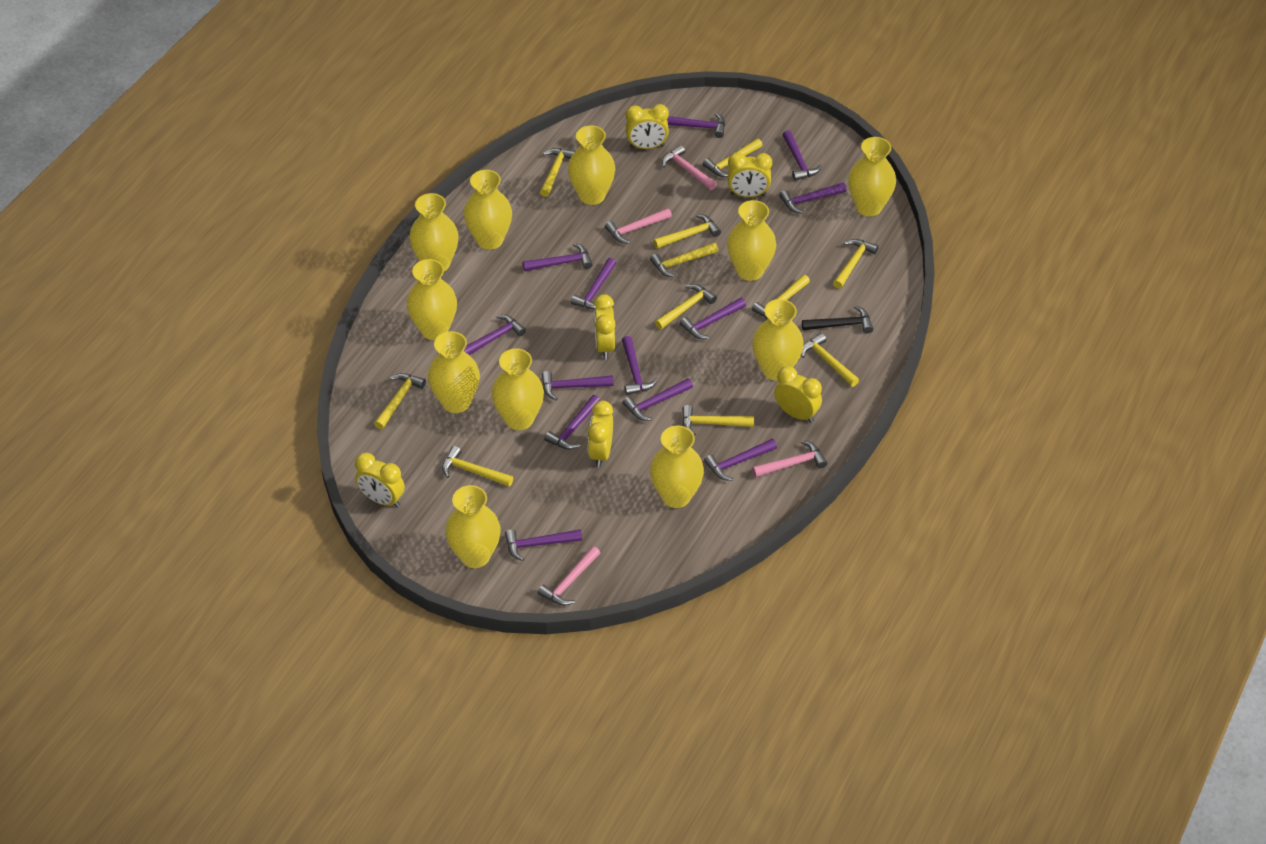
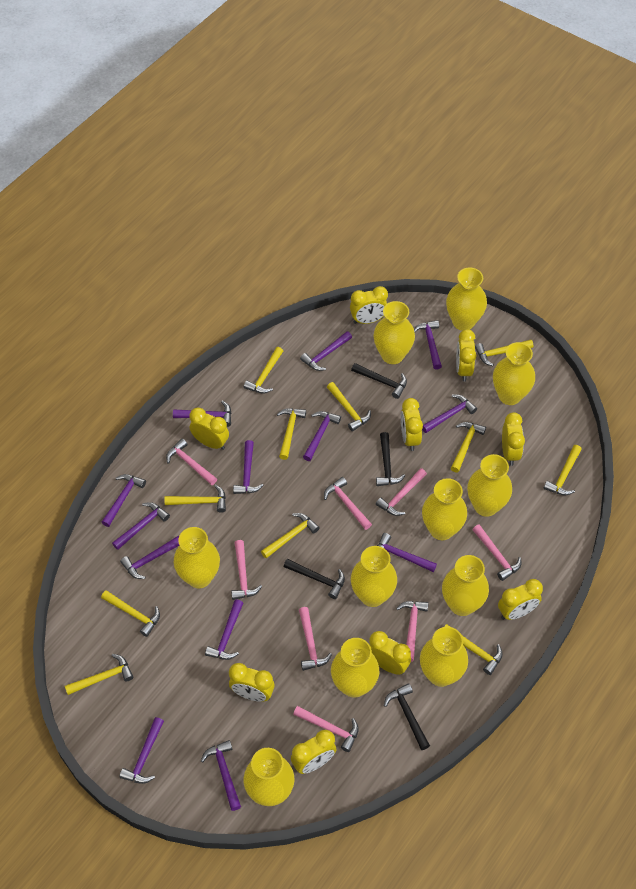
black hammer: [802,305,873,333] = 1 -> [284,559,345,599] [351,363,407,399] [376,432,405,486] [384,683,430,750] = 4
pink hammer: [537,546,600,606] [605,208,672,244] [662,145,717,190] [752,440,827,477] = 4 -> [166,439,217,485] [231,540,262,600] [293,706,359,752] [299,607,332,671] [324,477,372,530] [376,468,427,516] [396,601,429,662] [472,524,521,581] = 8
yellow clock: [355,453,405,508] [588,401,613,468] [594,294,616,359] [626,104,669,149] [728,152,772,197] [774,366,822,423] = 6 -> [189,407,229,450] [229,663,275,702] [291,730,336,774] [350,286,388,324] [369,631,411,675] [401,398,423,451] [456,329,476,382] [498,579,543,620] [502,412,525,466] = 9

